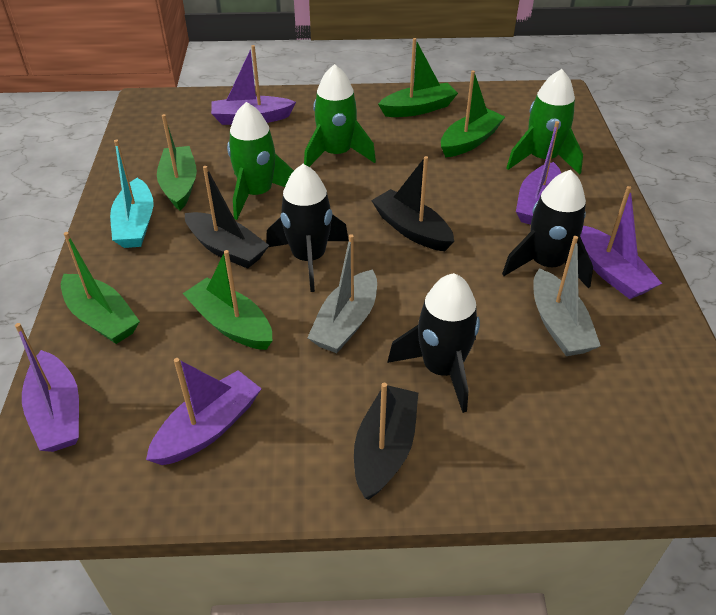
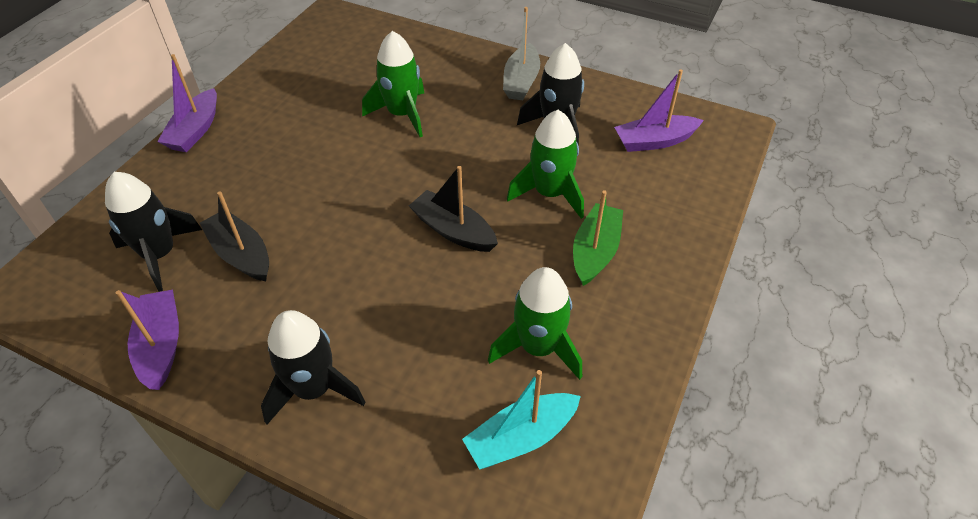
black boat: [185,166,269,269] [354,383,418,500] [371,156,454,251] = 3 -> [200,191,269,281] [409,166,498,252] = 2
green boat: [61,232,140,344] [157,114,197,210] [183,250,272,350] [378,38,458,117] [441,70,505,157] = 5 -> [573,190,623,286] = 1
grey boat: [307,234,377,353] [533,236,601,356] = 2 -> [503,7,540,100] = 1
purple boat: [15,323,79,452] [146,358,262,465] [211,45,296,125] [516,121,561,225] [580,186,662,299] = 5 -> [116,290,179,390] [157,54,217,152] [614,69,704,152] = 3

